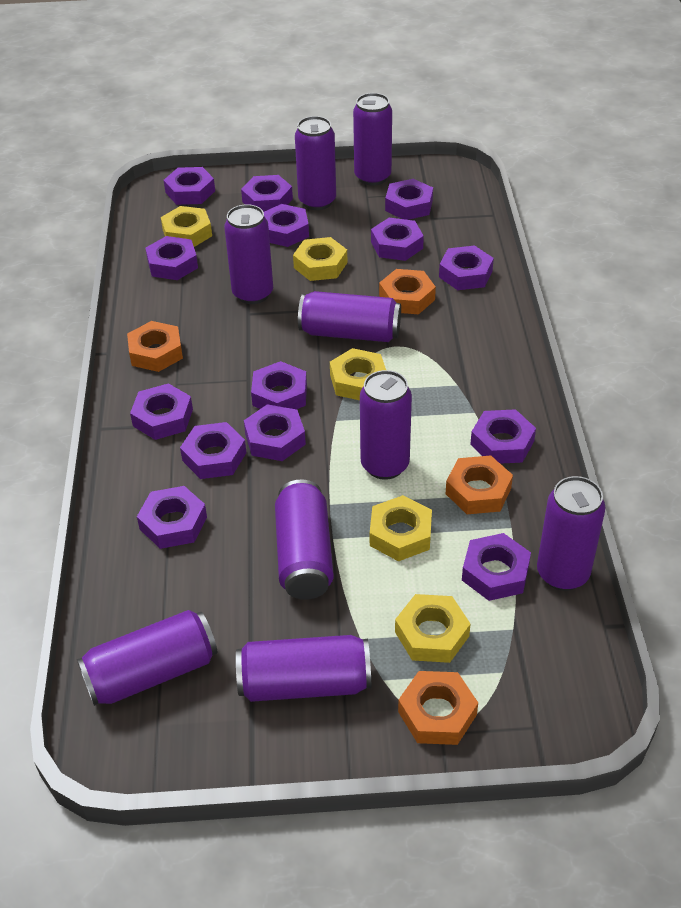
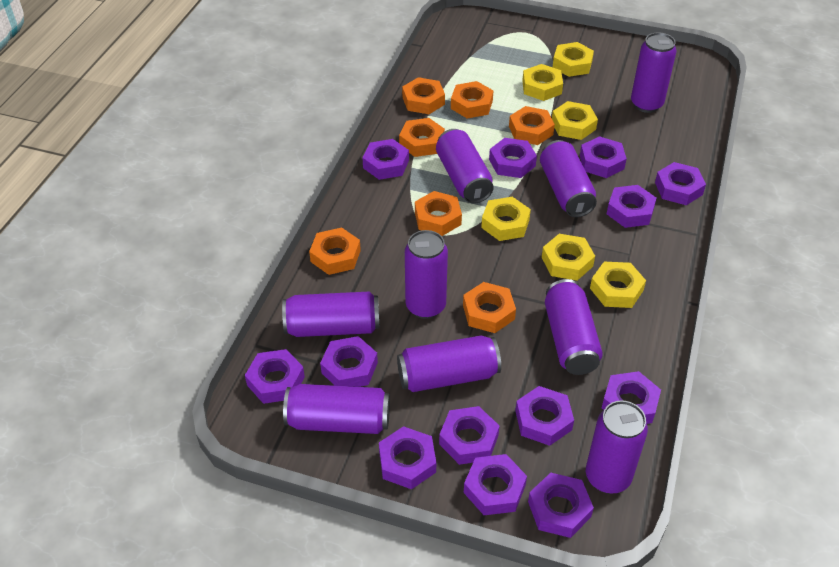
orange nut: [127,321,183,372] [379,269,436,314] [398,671,478,745] [446,455,513,514] = 4 -> [309,228,361,275] [399,118,445,157] [402,77,445,114] [415,191,462,236] [451,81,493,118] [463,282,516,333] [509,106,555,145] = 7
purple nut: [130,383,193,440] [137,486,207,549] [145,236,198,280] [164,167,215,205] [180,422,246,479] [241,175,293,212] [244,404,306,461] [251,361,307,409] [264,204,309,247] [371,218,424,261] [385,179,433,220] [439,245,494,290] [462,533,531,601] [470,409,536,464] = 14 -> [245,349,305,404] [320,336,378,387] [362,139,409,180] [379,426,436,489] [439,406,499,465] [464,454,527,515] [489,138,537,178] [515,386,574,446] [528,473,594,538] [580,136,627,178] [602,371,661,424] [607,185,656,228] [655,162,706,205] = 13
yellow nut: [161,206,212,247] [293,237,348,281] [330,348,386,400] [370,495,432,561] [395,594,471,663] = 5 -> [481,197,531,241] [522,64,563,101] [542,234,595,281] [552,101,598,140] [553,42,594,77] [590,262,646,308] = 6

